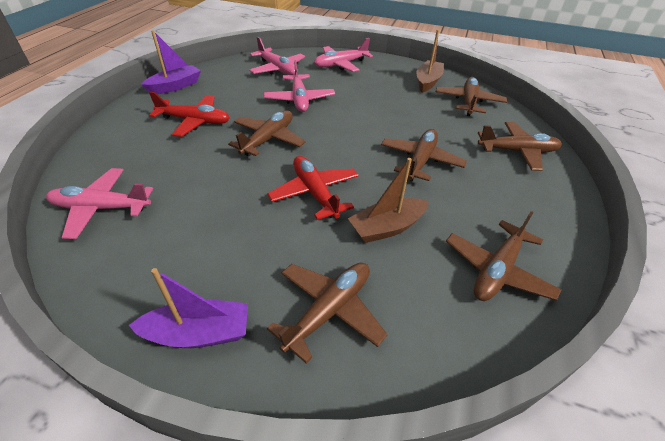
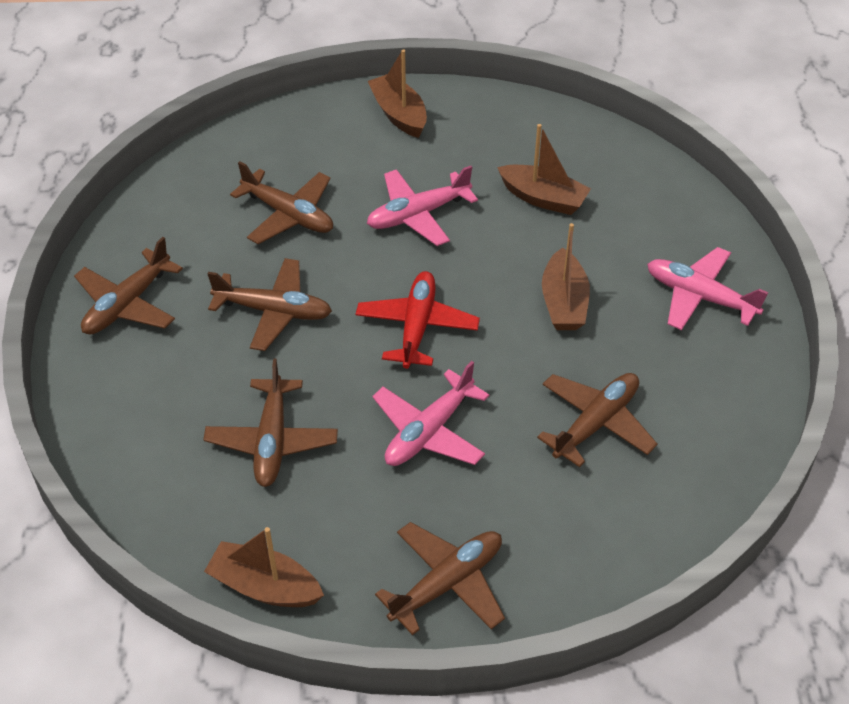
brown boat: [348,158,429,243] [416,30,444,93] = 2 -> [204,527,324,607] [368,49,427,138] [497,124,591,215] [542,223,590,330] = 4
pink plane: [46,168,153,239] [249,37,305,75] [264,60,335,112] [314,38,373,72] = 4 -> [367,166,478,246] [372,361,489,466] [647,247,768,330] = 3
purple boat: [129,268,248,348] [141,30,201,94] = 2 -> none = 0
red plane: [149,92,230,137] [267,156,359,220] = 2 -> [356,271,480,369] = 1

